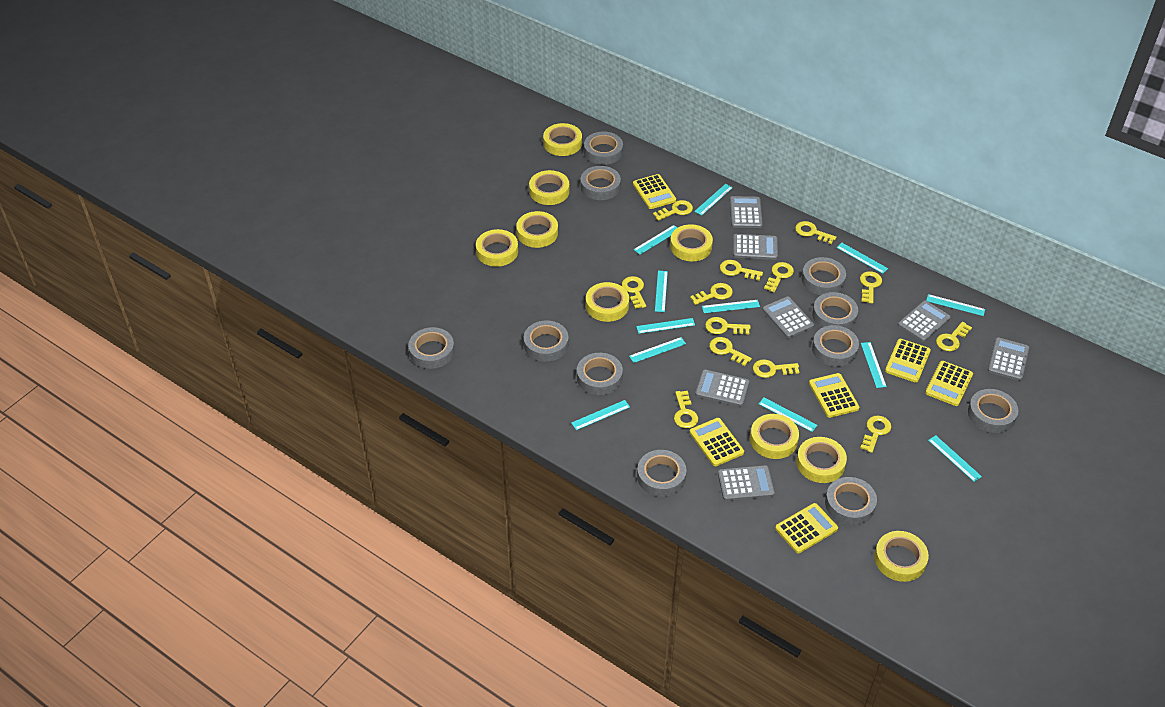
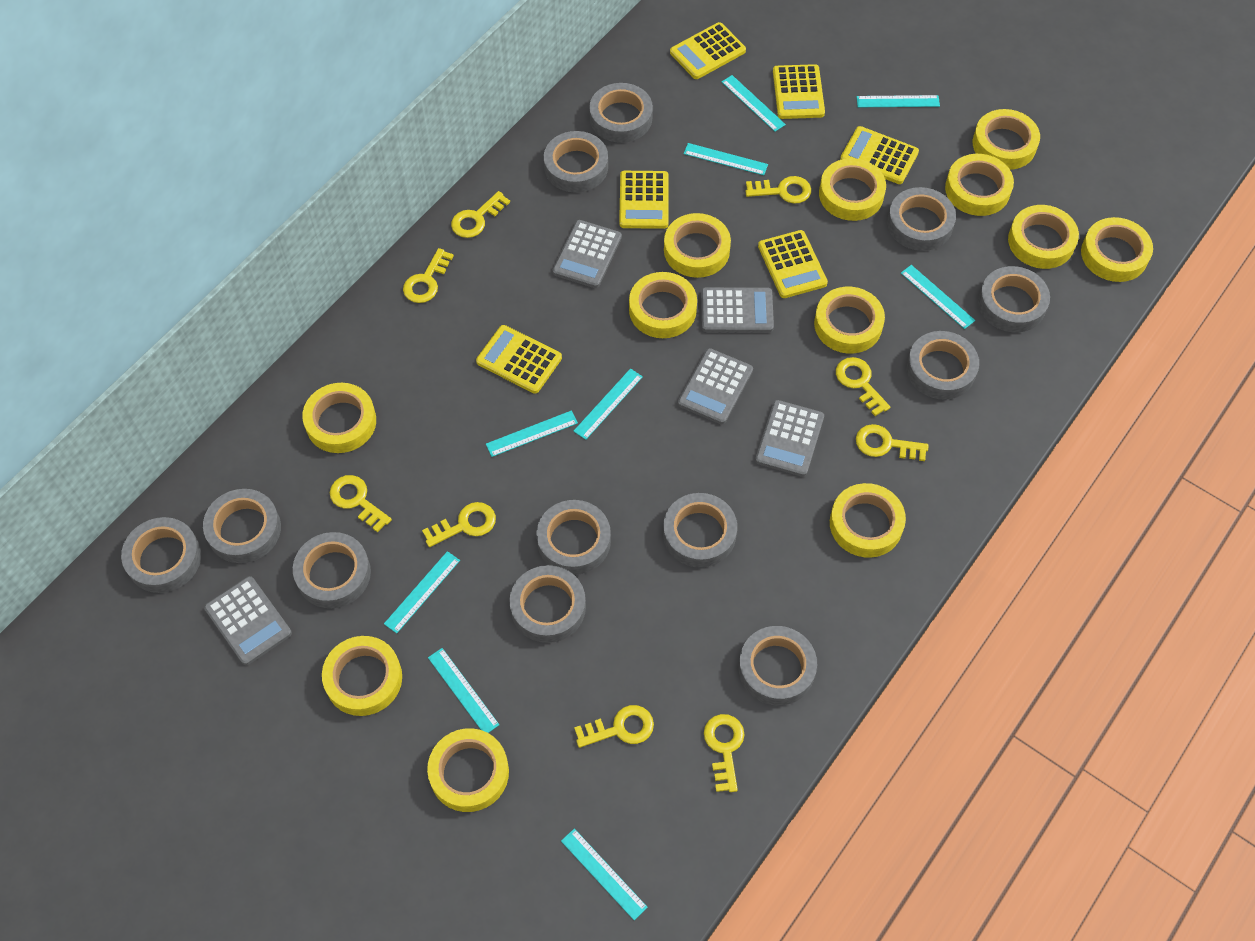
grey calculator: [695,369,749,407] [718,465,775,501] [730,196,763,228] [733,234,778,260] [762,296,814,338] [898,300,951,342] [988,337,1029,381] = 7 -> [204,576,292,665] [553,220,622,288] [678,348,753,425] [701,287,774,333] [755,400,824,477] = 5
grey tape: [408,327,455,369] [524,320,569,362] [577,353,623,395] [581,166,621,200] [584,132,623,165] [637,450,687,497] [802,257,846,295] [812,292,858,329] [812,325,859,367] [825,477,877,525] [968,389,1018,433] = 11 -> [121,517,201,593] [203,489,281,563] [293,532,371,608] [509,565,586,643] [537,500,611,575] [544,131,608,193] [589,83,653,143] [663,493,737,568] [738,626,817,705] [887,187,956,251] [906,331,979,400] [978,266,1050,332] = 12
turquoise ruler: [571,400,630,430] [629,337,686,363] [634,225,677,255] [636,318,695,334] [655,271,668,312] [694,184,733,215] [702,300,760,313] [759,398,817,432] [836,243,888,274] [861,342,887,388] [926,294,985,316] [928,435,982,482] = 12 -> [384,551,460,633] [428,648,499,733] [486,411,578,457] [561,828,648,920] [574,368,643,440] [684,143,768,175] [722,75,786,132] [857,95,940,107] [901,265,975,329] = 9
yellow key: [622,276,646,309] [653,200,693,221] [674,391,698,428] [690,283,733,305] [705,317,751,335] [709,337,752,366] [720,260,763,281] [753,359,799,378] [764,262,794,292] [795,221,836,244] [860,271,882,304] [860,416,891,453] [936,322,972,351] = 13 -> [330,475,392,533] [403,248,454,303] [422,502,496,547] [451,191,510,238] [574,705,654,748] [704,714,745,792] [745,176,811,204] [836,357,890,416] [856,424,929,461] = 9
yellow tape: [476,229,518,267] [516,211,558,248] [529,170,570,205] [543,123,582,156] [586,282,629,322] [670,224,713,261] [750,414,799,459] [796,437,847,483] [874,531,929,582] = 9 -> [302,383,376,453] [322,636,402,716] [427,728,509,812] [629,272,697,338] [664,213,731,278] [814,287,885,353] [819,158,886,221] [830,483,906,558] [945,154,1014,216] [973,109,1040,170] [1008,205,1079,269] [1081,217,1153,282] = 12

